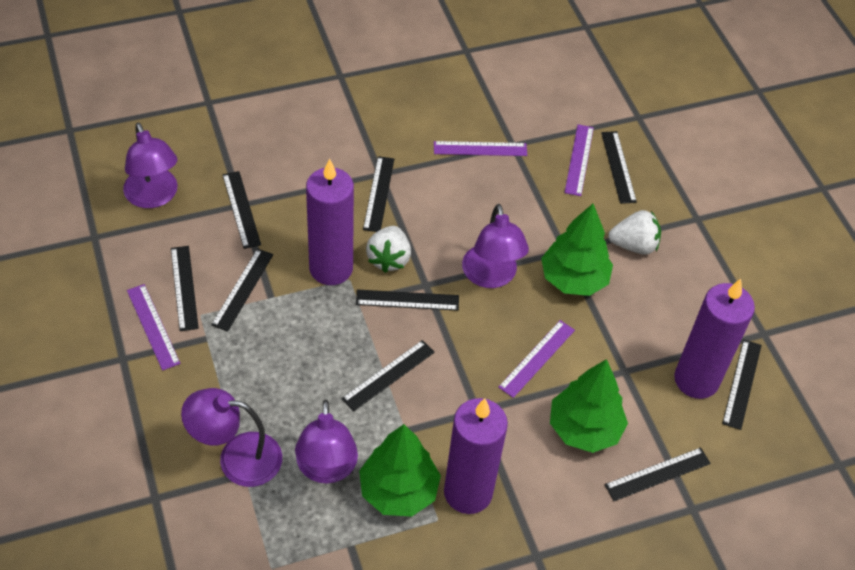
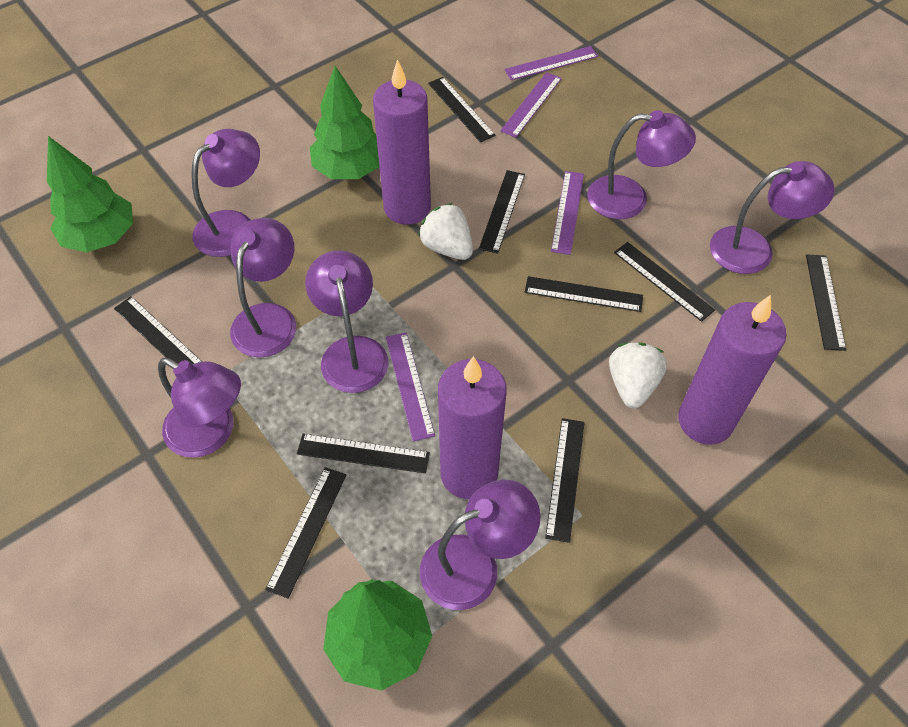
purple lamp: [123,123,178,208] [181,388,282,487] [295,400,358,484] [462,204,529,288] = 4 -> [158,358,241,458] [191,129,260,257] [230,218,296,357] [305,250,388,393] [420,480,540,610] [587,110,696,219] [710,161,835,274] = 7

